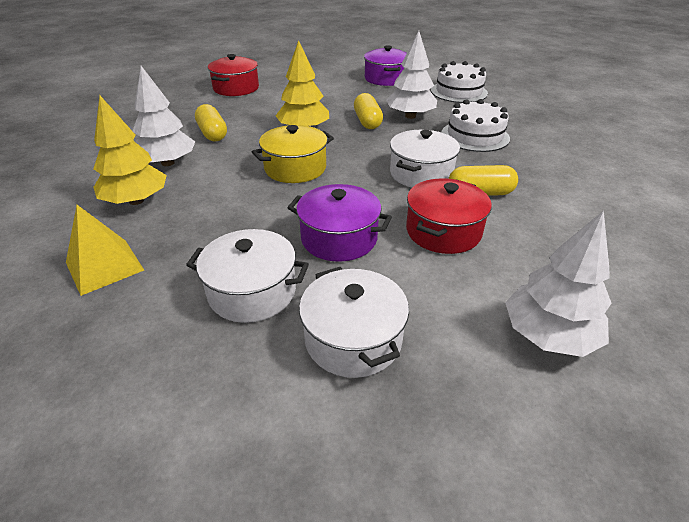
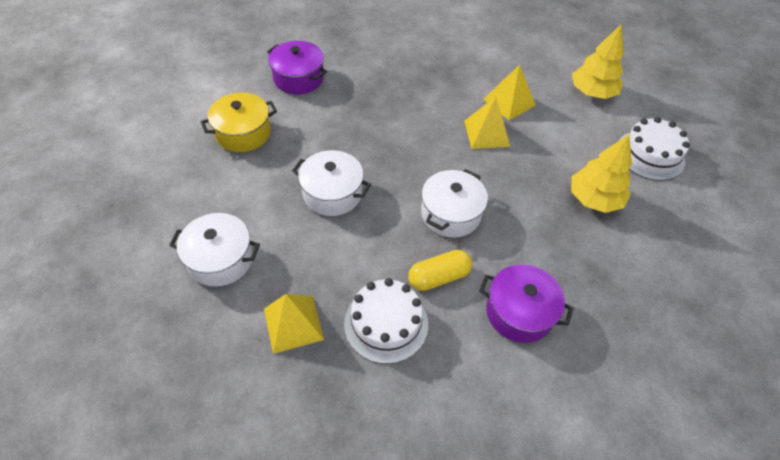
red pot: [208,54,259,96] [406,178,492,254] = 2 -> none = 0
white tree: [133,66,195,166] [386,31,437,119] [505,211,611,357] = 3 -> none = 0
yellow capsule: [195,104,227,141] [354,93,383,129] [448,165,518,196] = 3 -> [408,250,472,291] = 1
yellow pyramid: [66,205,144,296] = 1 -> [264,294,324,354] [464,96,511,149] [483,64,536,120] = 3

